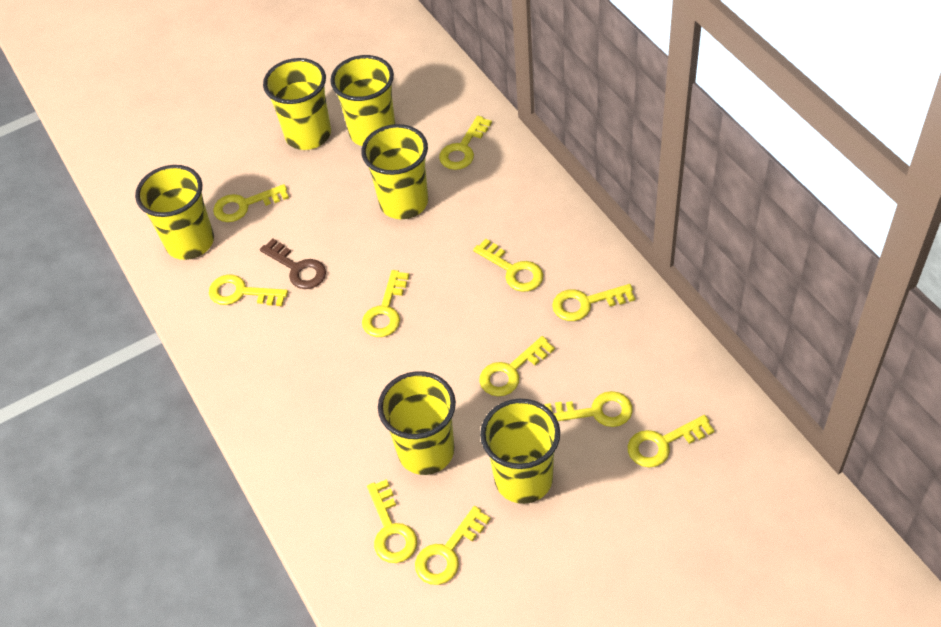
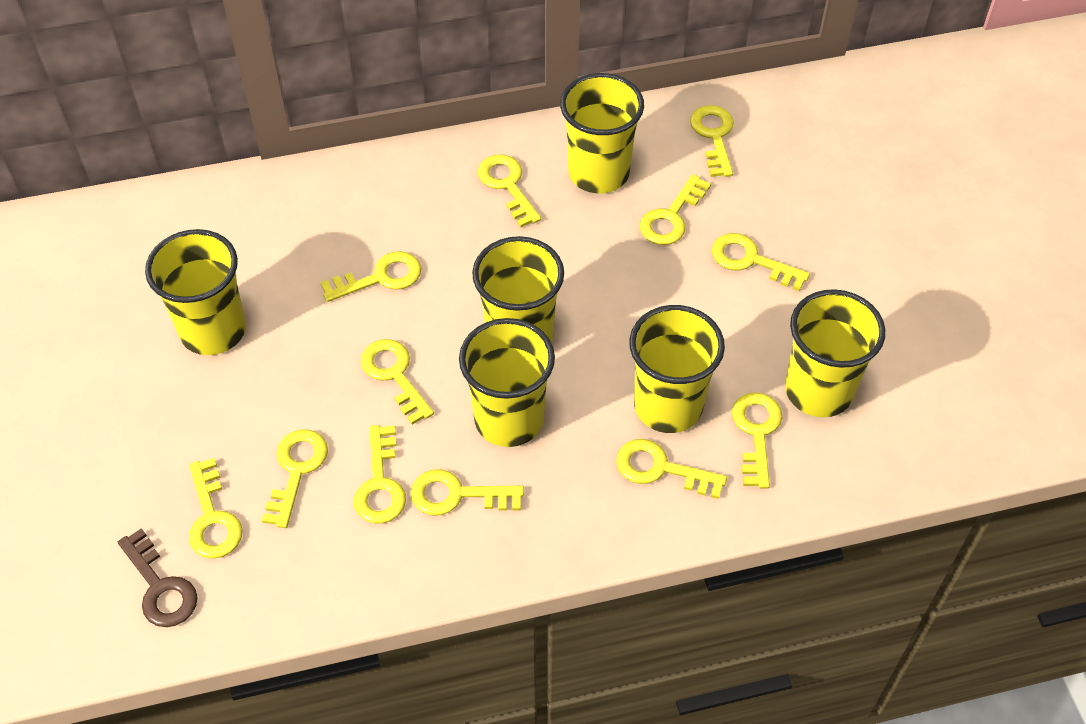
yellow key: [209,274,288,306] [213,184,289,222] [362,270,409,337] [367,479,417,563] [415,506,491,585] [439,116,492,170] [473,239,543,292] [479,336,555,396] [544,391,633,427] [552,284,635,321] [627,415,715,468] = 11 -> [189,458,243,559] [262,429,328,528] [320,251,421,302] [354,425,406,524] [361,339,434,425] [411,469,524,515] [478,155,541,227] [616,439,727,499] [639,174,711,245] [690,105,734,177] [712,233,810,291] [732,392,782,488] = 12

